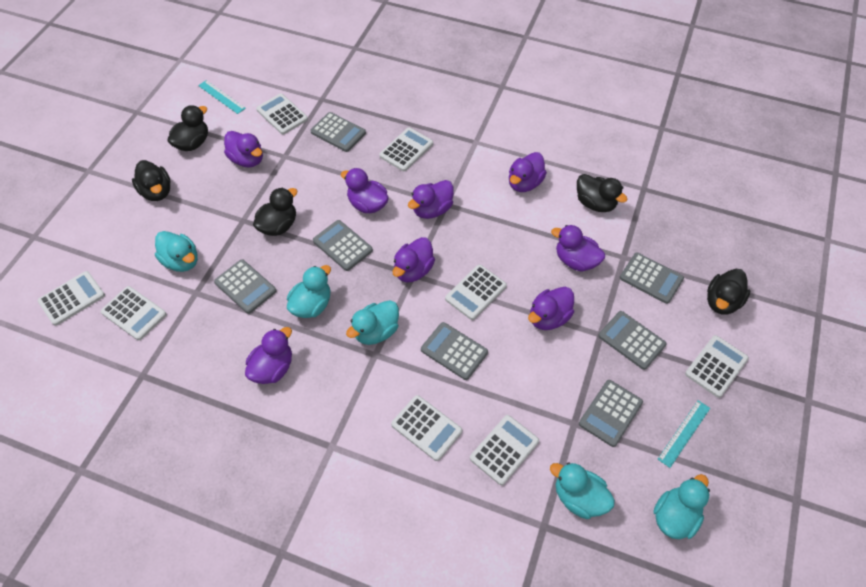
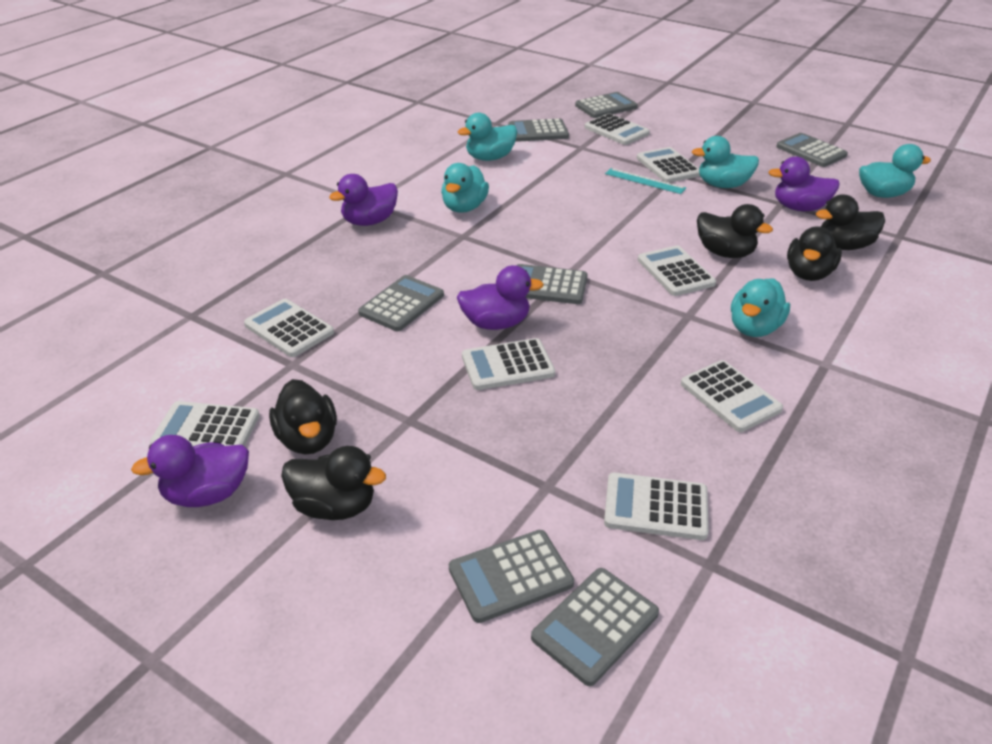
purple duck: [224,131,263,167] [245,327,292,384] [341,168,389,213] [393,237,435,282] [408,180,454,219] [509,152,547,192] [528,287,574,330] [551,225,605,272] = 8 -> [131,435,249,507] [329,174,398,226] [457,265,544,330] [768,157,840,211] = 4
turquoise ruler: [198,80,246,114] [658,400,710,468] = 2 -> [605,168,686,194] = 1

